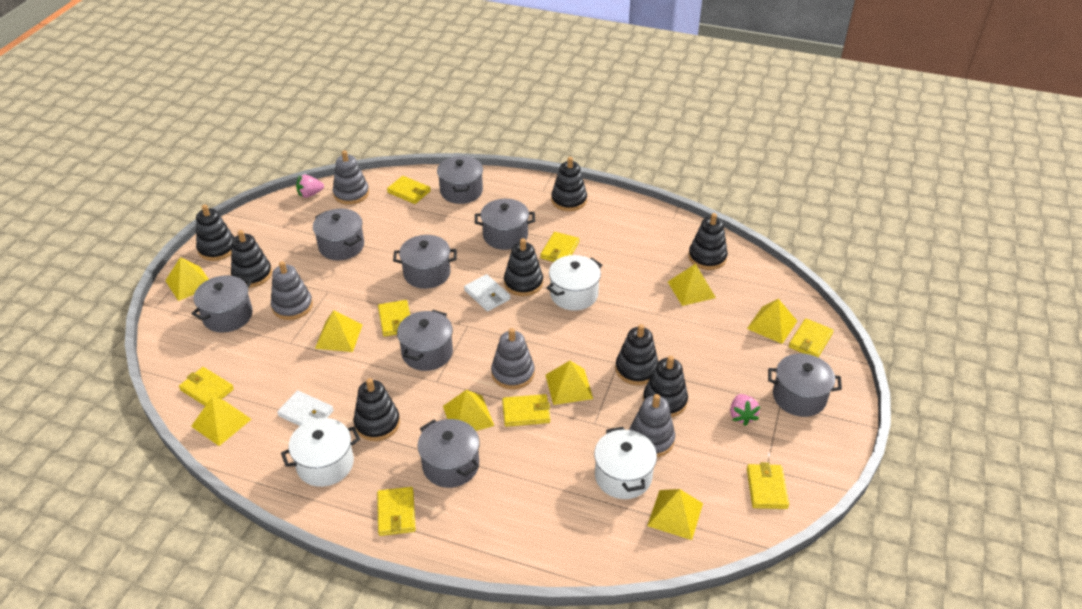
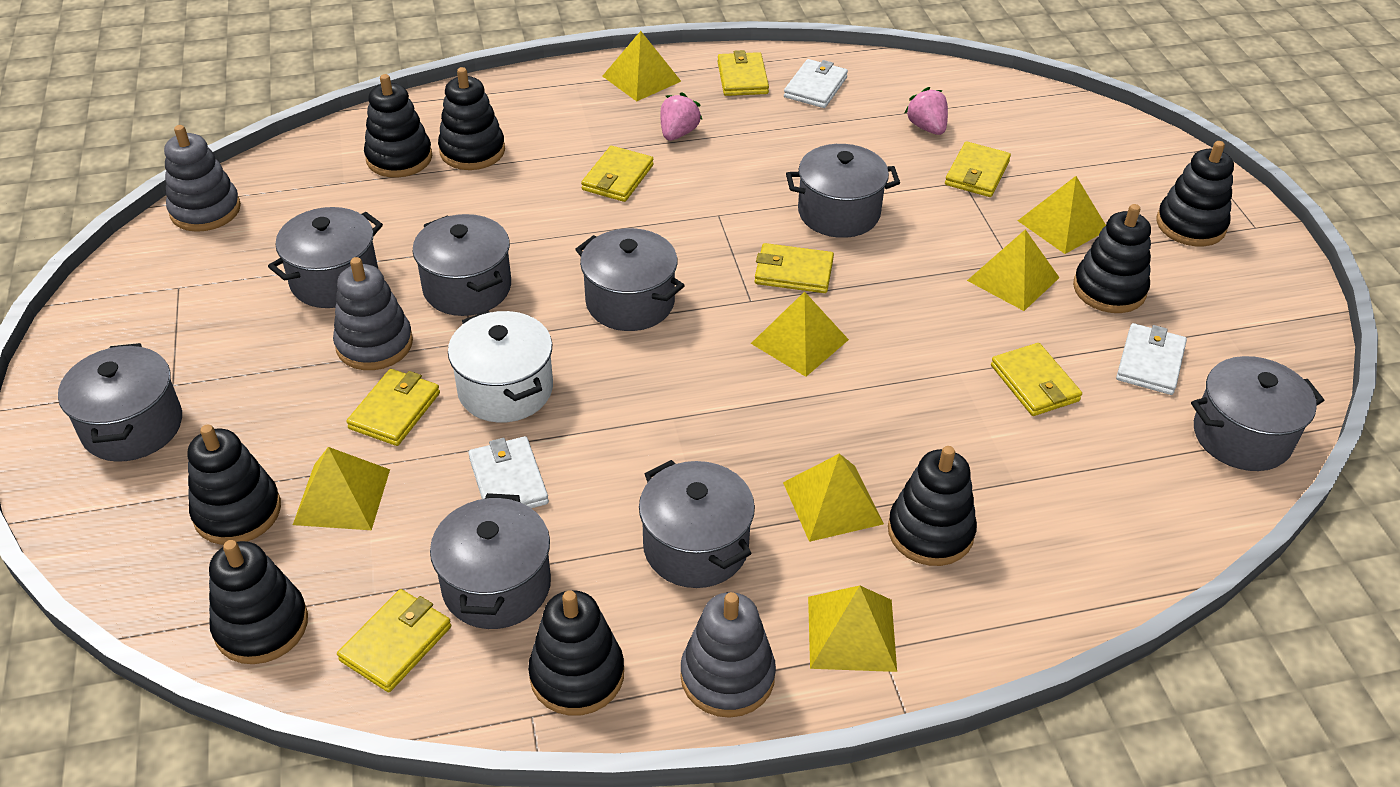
grey stacking toy: [271,261,313,320] [333,150,369,205] [491,328,535,390] [629,394,675,457] = 4 -> [164,125,241,232] [333,257,413,370] [680,592,776,718] = 3
white pot: [281,418,360,487] [547,255,602,311] [594,427,657,499] = 3 -> [448,311,553,423] = 1
white wallet: [277,390,334,426] [464,274,510,312] = 2 -> [468,436,549,508] [784,59,848,108] [1116,323,1187,395] = 3
yellow pyramid: [165,257,209,301] [191,397,251,446] [315,310,363,352] [443,390,494,431] [546,361,593,405] [647,489,703,540] [668,264,716,306] [747,299,797,344] = 8 -> [293,447,390,530] [603,31,681,102] [751,291,849,377] [783,453,884,542] [808,585,897,672] [967,229,1060,311] [1018,176,1106,254] = 7
yellow wallet: [179,367,234,406] [377,487,416,536] [378,300,410,337] [387,176,431,204] [502,394,550,427] [540,232,579,262] [747,462,789,509] [789,318,834,357] = 8 -> [337,589,451,692] [346,369,440,446] [581,146,654,202] [718,50,769,96] [755,243,834,293] [945,141,1011,197] [991,343,1082,416] = 7

